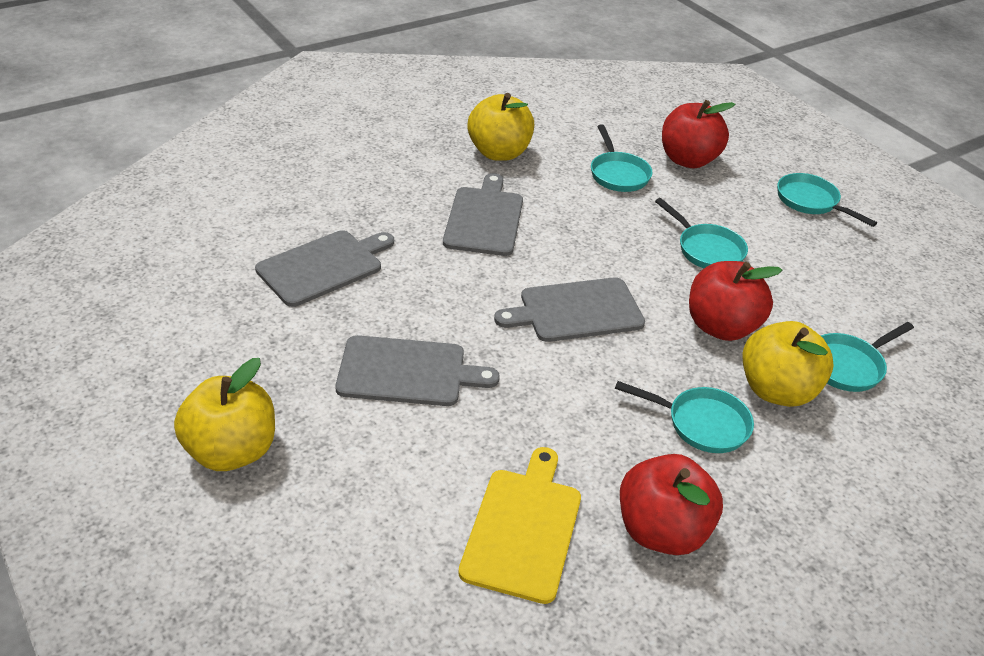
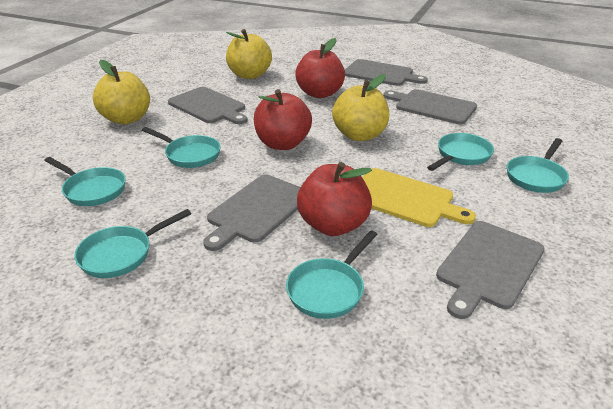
grey cutting board: [255,230,394,307] [335,335,500,406] [443,173,523,256] [494,277,645,342] = 4 -> [168,87,248,124] [203,175,301,251] [345,59,428,86] [383,89,477,125] [436,221,545,319] = 5
turquoise pan: [591,124,652,192] [615,381,754,453] [655,198,748,268] [777,173,877,227] [821,322,914,392] = 5 -> [44,157,126,206] [74,209,191,278] [142,127,221,168] [286,230,378,319] [427,133,494,171] [507,138,569,193] = 6

